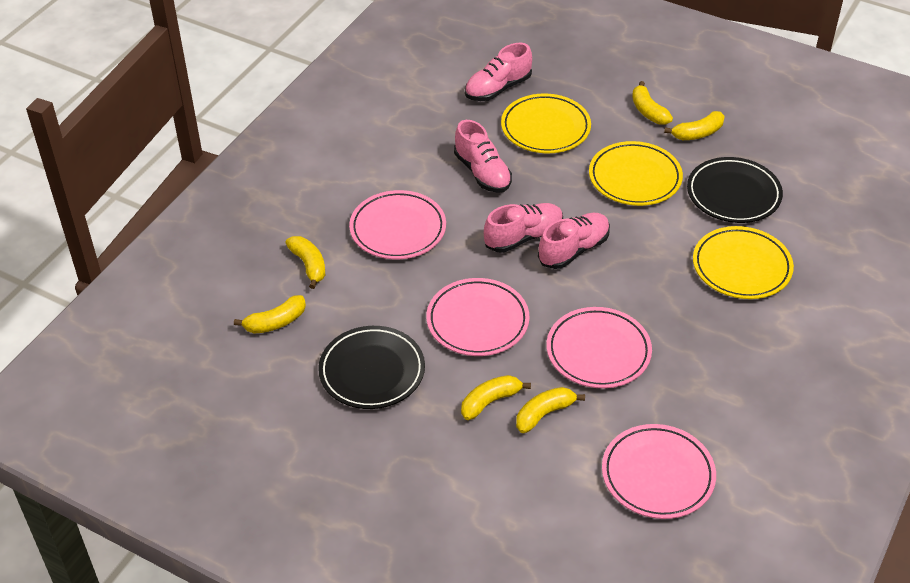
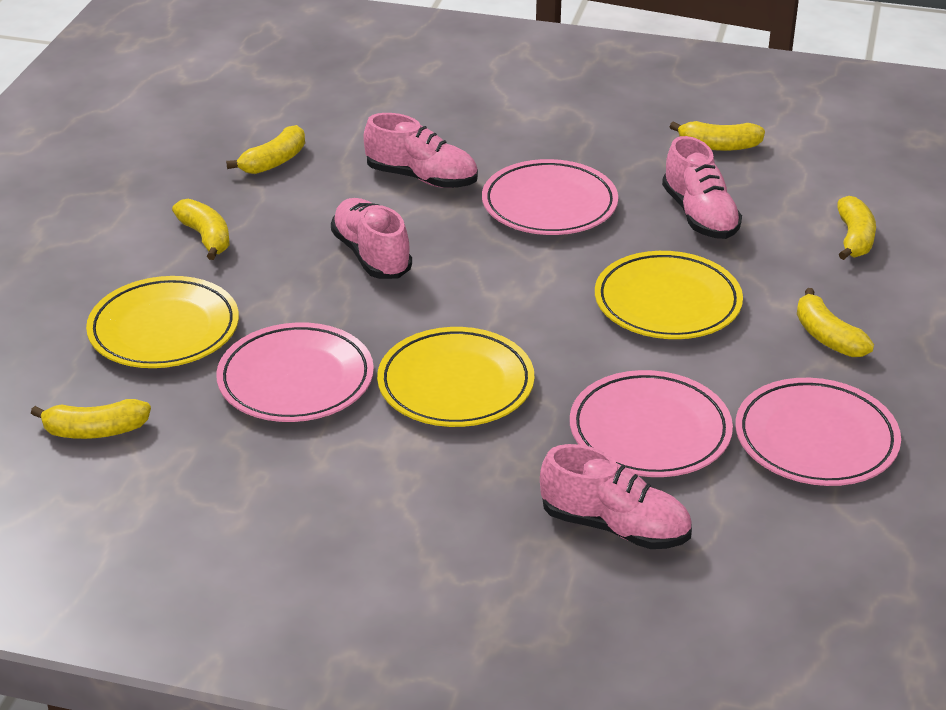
black plate: [318,326,425,409] [687,157,783,223] = 2 -> none = 0

